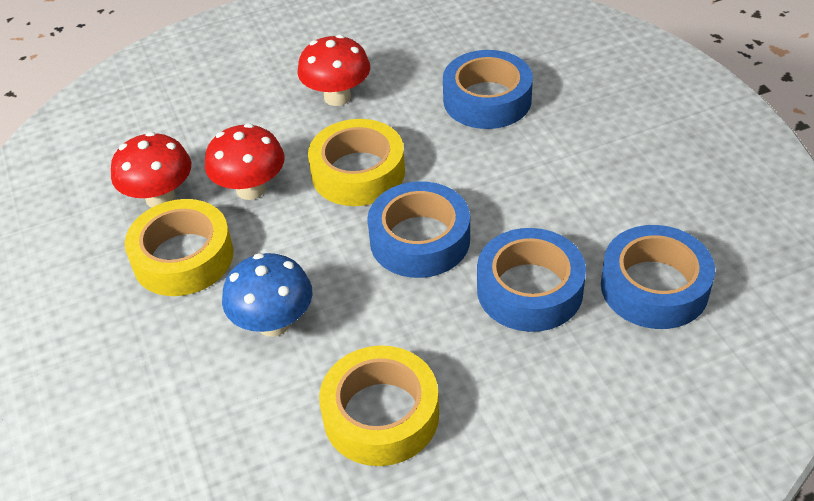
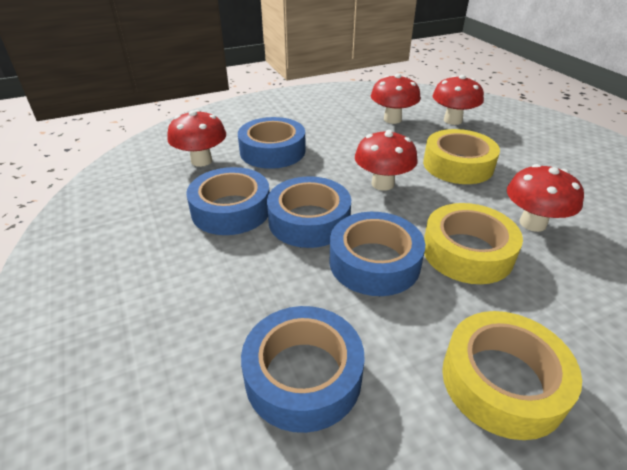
blue mushroom: [222,253,312,337] = 1 -> none = 0
blue tape: [367,181,470,278] [443,50,533,129] [477,228,586,332] [601,225,715,329] = 4 -> [186,167,270,235] [238,117,306,169] [241,306,365,433] [267,176,351,248] [329,212,426,296] = 5
red mushroom: [111,132,191,208] [205,123,284,200] [298,35,370,106] = 3 -> [167,110,226,167] [355,130,418,191] [371,74,421,124] [433,75,484,125] [507,164,584,232] = 5

